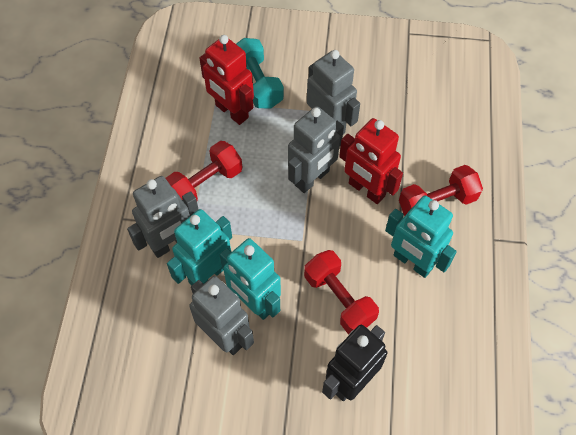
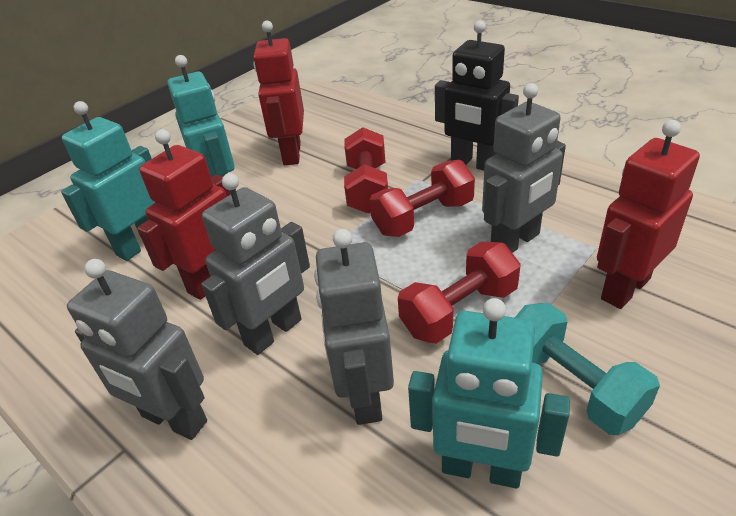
red robot: [199,35,254,125] [339,118,403,204] = 2 -> [137,129,231,300] [253,21,304,165] [597,120,700,309] = 3

